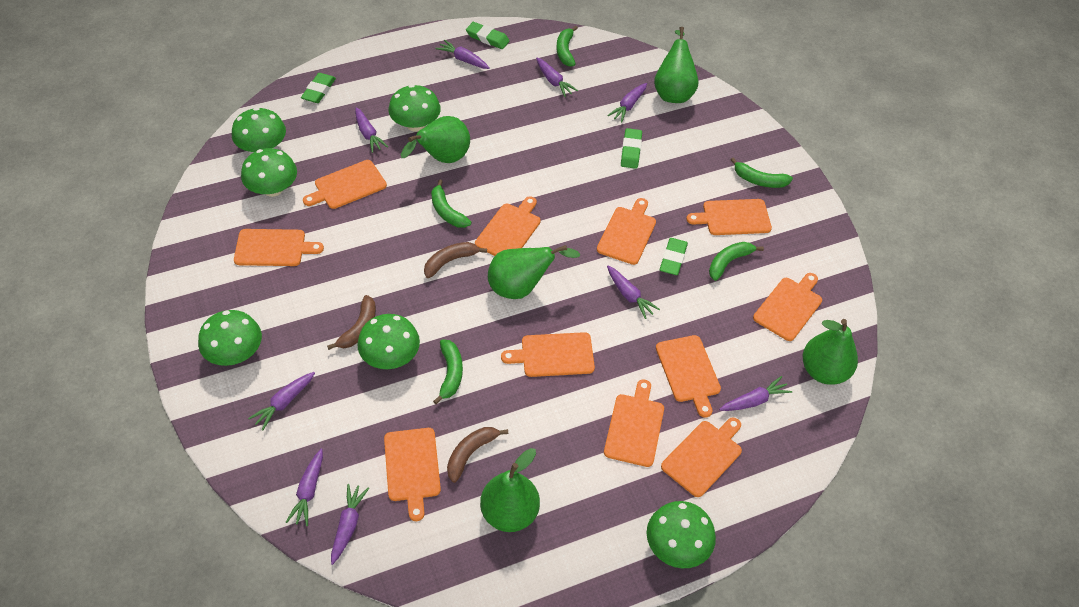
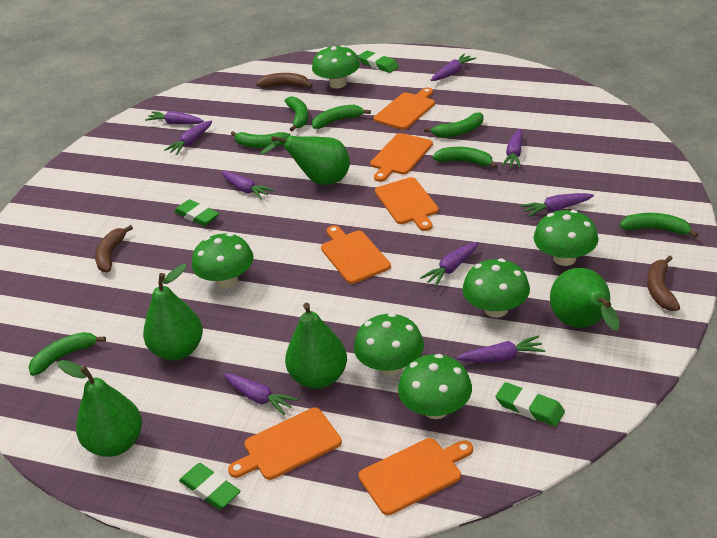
green banana: [431,180,471,228] [433,339,463,404] [556,26,578,67] [709,242,764,281] [730,157,793,188] = 5 -> [29,332,106,376] [231,131,291,148] [285,97,308,132] [312,105,371,129] [424,113,484,138] [432,147,497,169] [620,213,699,238] = 7
orange cutting board: [234,229,324,266] [303,160,387,209] [384,428,441,521] [475,196,541,256] [501,332,595,377] [597,198,656,265] [604,379,664,467] [656,335,721,418] [661,417,742,497] [686,199,772,235] [753,273,822,341] = 11 -> [228,408,342,480] [321,225,391,284] [358,438,473,515] [370,133,433,182] [374,87,435,130] [375,177,439,231] = 6

